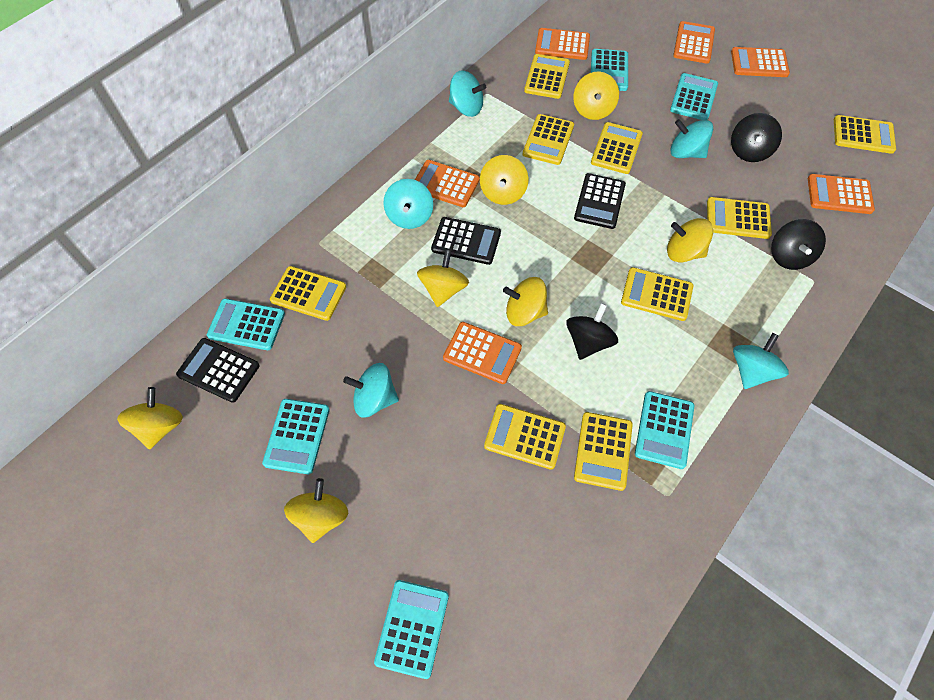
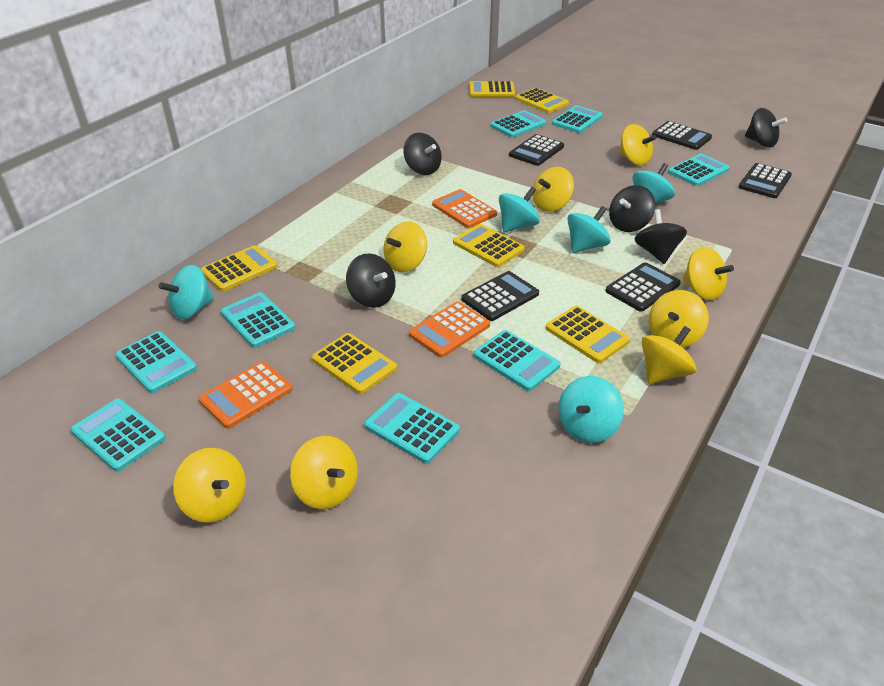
black calculator: [176,338,260,403] [431,217,501,265] [574,173,626,229] = 3 -> [461,271,539,321] [509,134,564,166] [605,262,681,312] [652,121,712,150] [739,163,792,198] = 5
black spinning top: [566,303,618,360] [731,113,782,162] [771,219,826,270] = 3 -> [346,253,396,308] [403,133,442,175] [609,185,655,232] [635,209,687,264] [745,108,787,147] = 5
orange calculator: [415,160,480,207] [443,322,522,384] [535,28,590,60] [673,21,715,64] [731,47,790,77] [808,174,875,214] = 6 -> [199,361,293,429] [409,301,490,358] [432,189,497,228] = 3
turquoise calculator: [207,299,285,350] [262,399,330,474] [374,580,449,679] [591,49,628,91] [635,391,694,469] [670,73,718,120] = 6 -> [71,399,165,472] [115,331,197,393] [221,292,295,348] [364,393,460,464] [474,330,561,391] [490,110,546,138] [552,105,603,133] [668,154,729,186] = 8
yellow calculator: [270,266,346,321] [484,404,566,470] [523,114,574,165] [524,54,570,99] [574,412,633,491] [591,122,643,174] [621,267,693,321] [707,197,772,239] [834,115,896,154] = 9 -> [201,245,278,292] [312,333,397,394] [453,224,525,267] [469,81,515,97] [516,88,569,113] [546,306,630,363] = 6
yellow spinning top: [117,387,183,449] [284,478,348,543] [417,249,469,307] [480,155,528,205] [503,277,548,326] [573,72,619,120] [667,218,713,262] = 7 -> [173,448,246,523] [290,436,358,509] [384,221,427,272] [532,167,574,212] [619,124,656,165] [642,326,697,384] [649,290,709,347] [683,247,734,300] = 8

